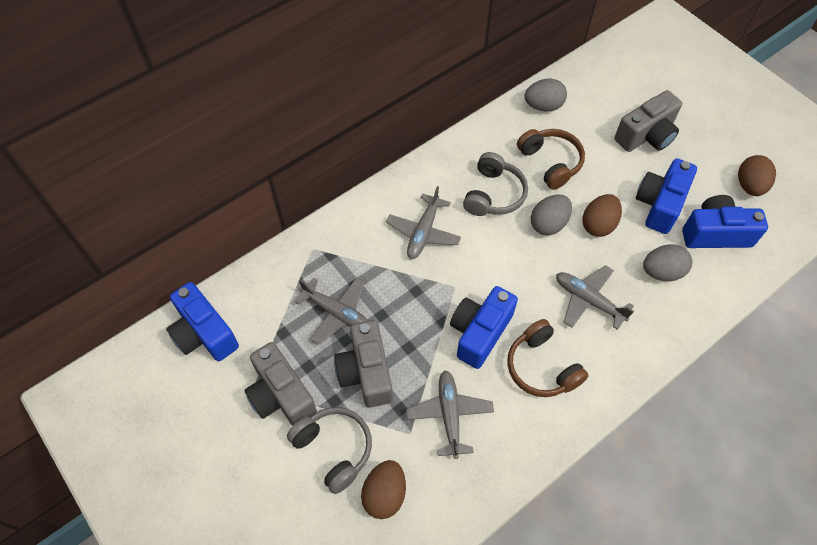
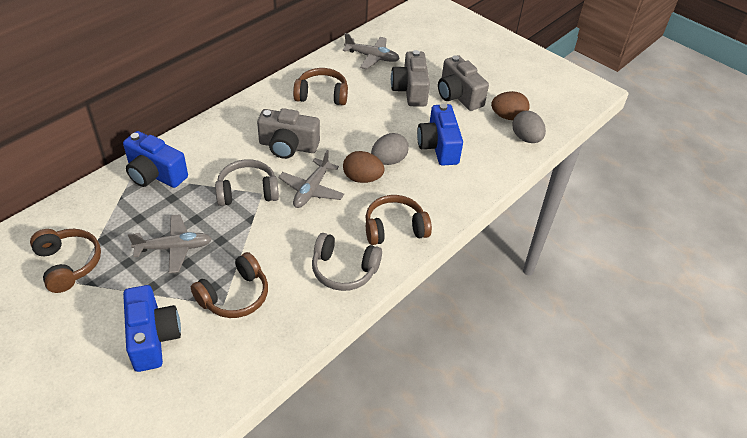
blue camera: [166,282,239,361] [450,286,518,369] [636,158,697,234] [682,195,768,248] = 4 -> [123,131,188,188] [123,285,181,372] [417,104,463,166] = 3
brown egg: [361,460,406,519] [583,194,622,237] [738,155,776,196] = 3 -> [343,151,385,183] [491,91,530,120] = 2
brown headphones: [507,319,589,397] [517,129,585,190] = 2 -> [30,229,101,293] [191,252,268,318] [293,68,348,105] [365,195,432,245] = 4
grey egg: [524,78,567,112] [531,194,572,235] [643,244,692,281] = 3 -> [371,133,409,165] [512,111,546,143] = 2
grey plane: [295,277,369,345] [386,186,461,259] [406,370,494,459] [556,265,634,330] = 4 -> [128,215,212,273] [278,150,344,208] [342,33,400,69] = 3

